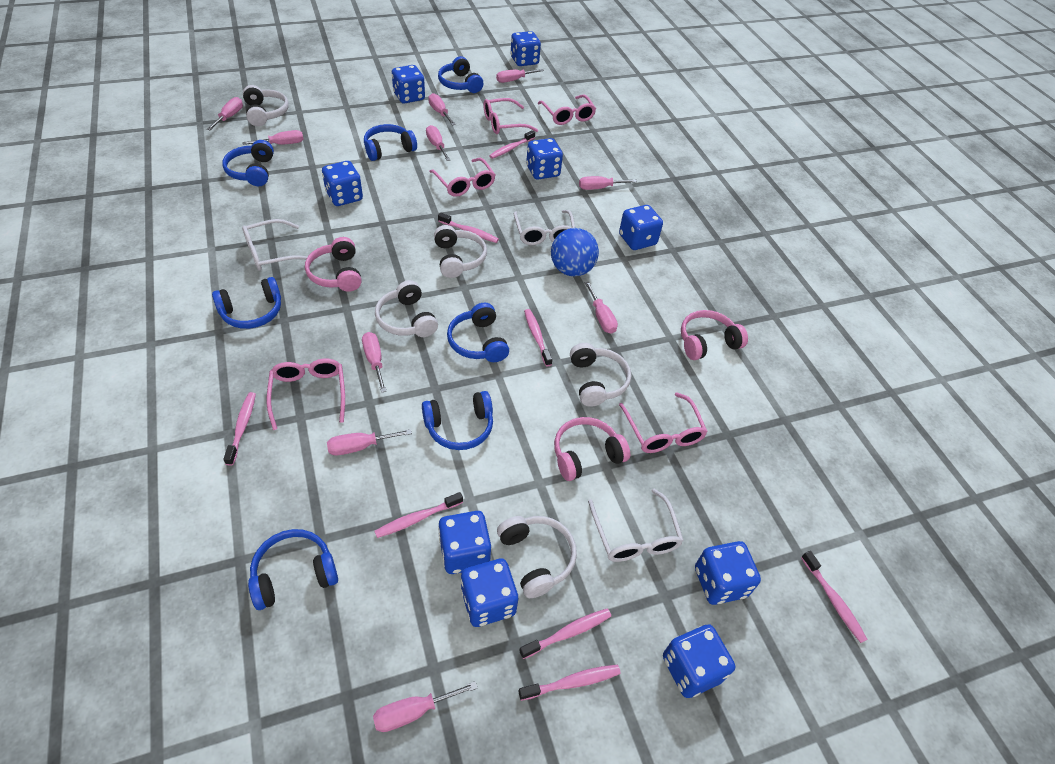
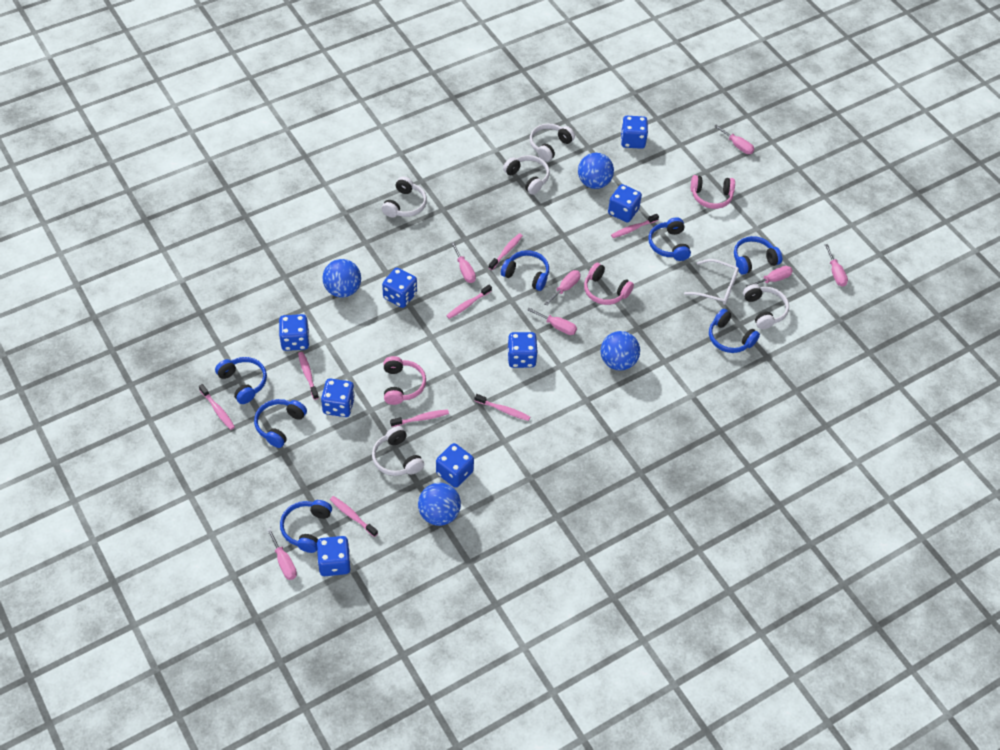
blue ball: [551,228,599,276] = 1 -> [323,259,361,298] [418,483,461,526] [578,153,614,189] [601,331,640,371] = 4
blue dice: [322,161,363,206] [392,65,425,104] [438,511,491,574] [461,559,518,627] [511,31,541,66] [526,138,563,180] [619,205,663,250] [663,624,735,698] [695,541,761,605] = 9 -> [279,314,309,351] [317,536,351,576] [321,378,355,417] [382,268,417,308] [436,443,474,488] [508,332,538,368] [608,184,642,222] [621,116,648,149] = 8
pink glasses: [267,359,345,430] [429,158,495,197] [483,98,538,134] [538,94,596,125] [619,393,708,453] = 5 -> none = 0
pink screwdriver: [207,97,243,130] [242,130,303,145] [327,429,412,455] [362,332,386,393] [373,682,477,732] [426,125,450,161] [428,93,456,125] [496,69,544,83] [579,176,637,190] [585,282,618,334] = 10 -> [267,528,297,580] [451,242,476,283] [527,308,577,335] [544,270,581,306] [714,125,754,154] [746,266,793,287] [825,244,848,287] = 7
white glasses: [242,219,307,271] [513,210,575,245] [588,489,684,562] = 3 -> [684,259,739,305] = 1

